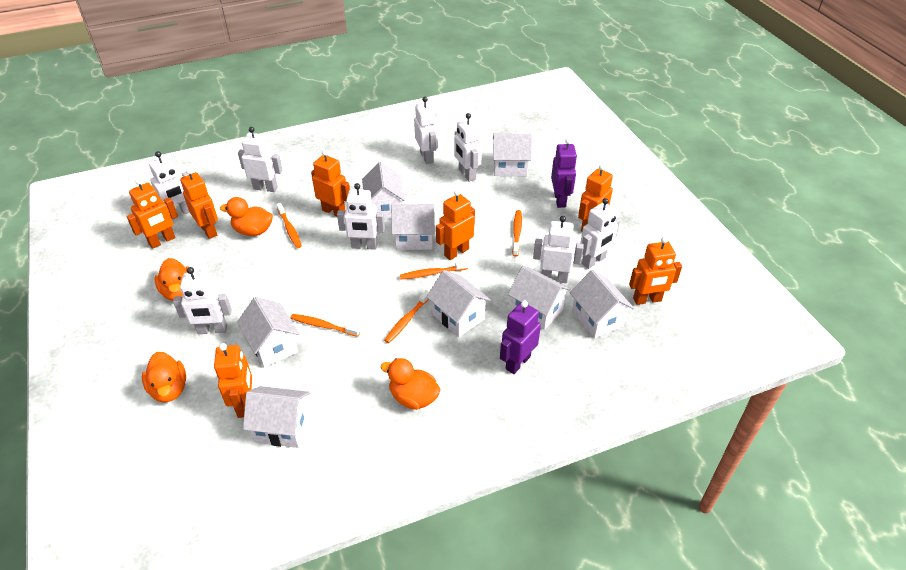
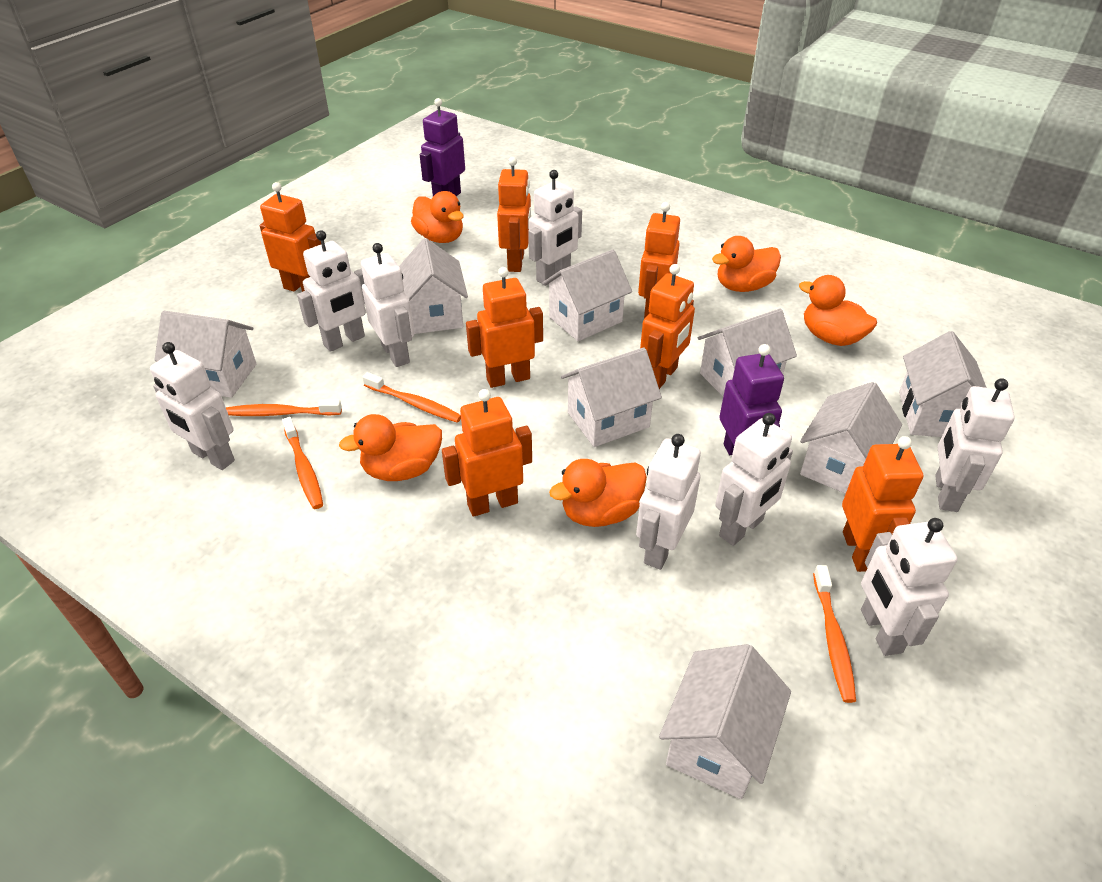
orange duck: [142,352,186,403] [155,258,189,301] [220,197,273,236] [380,358,441,410] = 4 -> [339,414,442,481] [411,191,464,243] [549,459,647,527] [712,236,781,292] [799,275,877,346] = 5
orange toothbrush: [276,203,302,248] [290,314,360,337] [384,290,429,343] [400,260,468,279] [512,210,522,256] = 5 -> [226,399,342,416] [282,417,323,509] [362,372,461,423] [813,565,856,703] = 4

